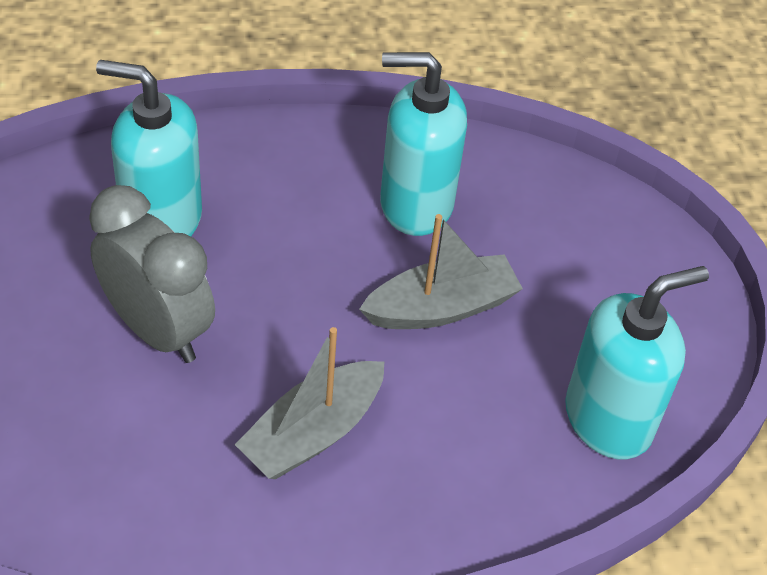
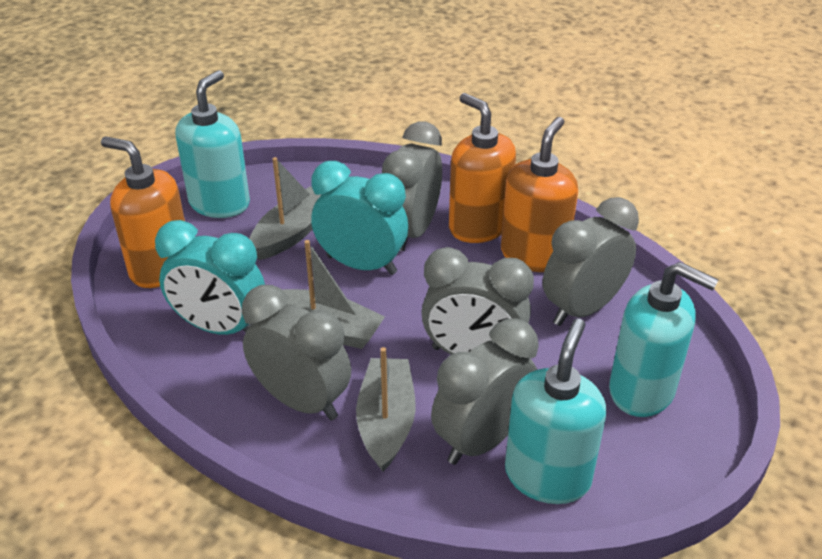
grey boat: [235,327,385,479] [359,214,523,329] = 2 -> [249,157,322,260] [283,240,385,349] [356,347,416,472] = 3
grey clock: [89,185,215,363] = 1 -> [242,285,351,420] [382,122,442,251] [421,247,534,355] [431,318,539,465] [543,197,639,326] = 5
orange soap dispenser: none = 0 -> [101,136,185,288] [449,93,516,243] [501,117,578,272] = 3
turquoise clock: none = 0 -> [155,220,265,335] [311,161,408,275] = 2

